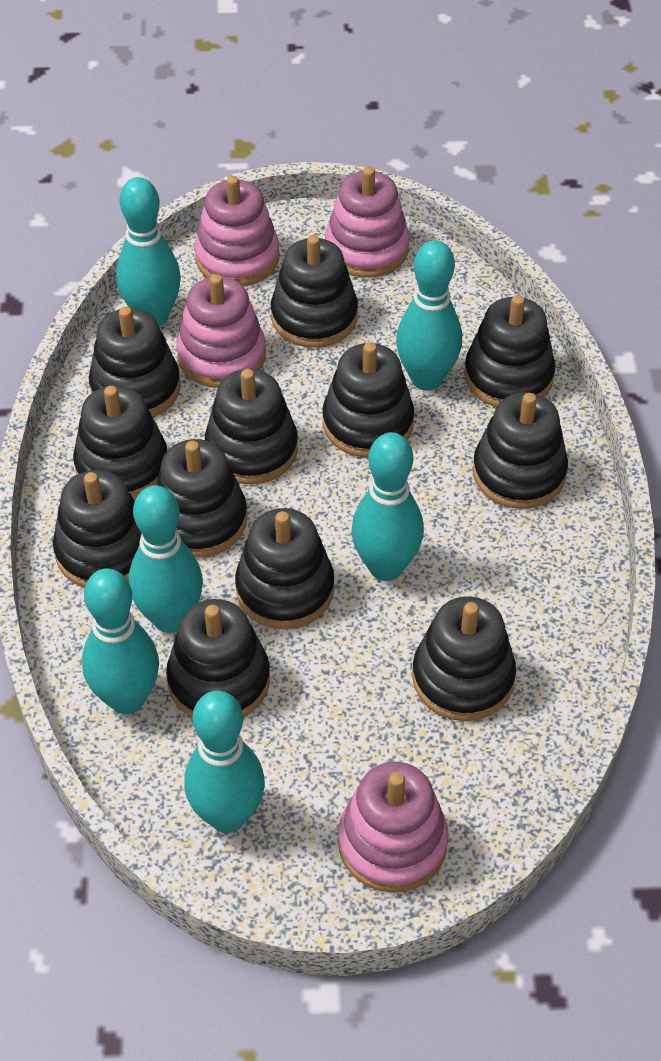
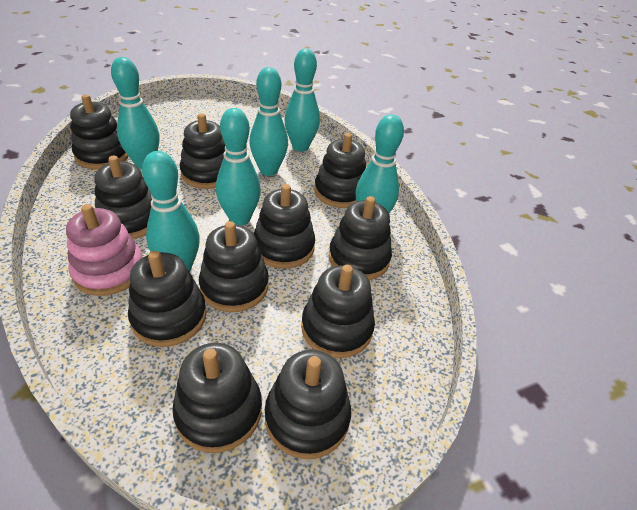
black stacking toy: [53,470,141,587] [73,385,167,499] [89,307,181,417] [156,439,247,557] [166,599,270,718] [205,369,298,484] [235,508,334,629] [271,235,358,348] [322,342,414,457] [412,597,516,721] [464,295,555,407] [473,392,568,509] = 12 -> [70,94,129,170] [94,156,152,239] [128,251,207,347] [172,343,262,453] [180,113,225,189] [199,221,269,312] [254,184,315,269] [265,350,351,459] [301,265,375,358] [314,133,366,208] [329,196,392,280] = 11
pink stacking toy: [176,274,266,388] [194,176,279,286] [325,167,409,278] [338,762,449,893] = 4 -> [66,204,143,296] = 1

